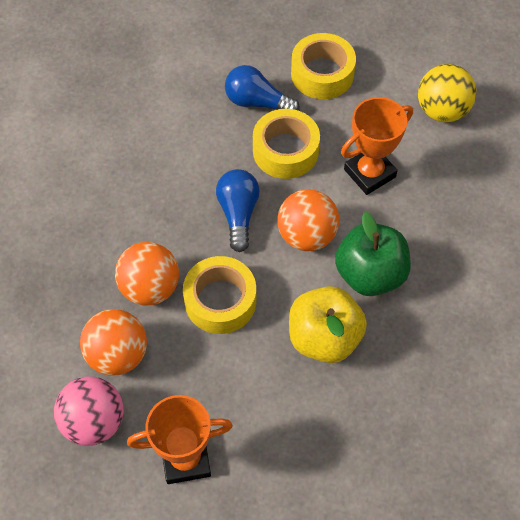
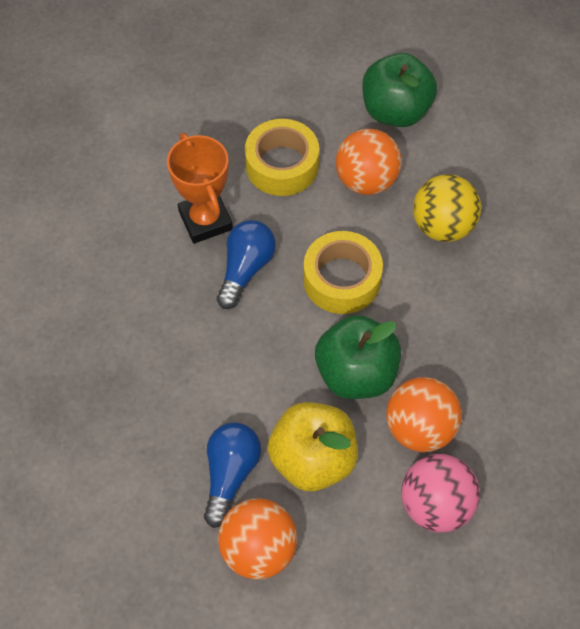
green apple: [335,211,411,296] = 1 -> [315,315,401,399] [362,53,437,127] = 2
orange trophy: [127,395,233,484] [341,97,413,195] = 2 -> [167,133,233,244] = 1
yellow tape: [183,256,256,334] [253,109,320,179] [291,33,356,99] = 3 -> [245,119,319,196] [303,231,383,314] = 2

